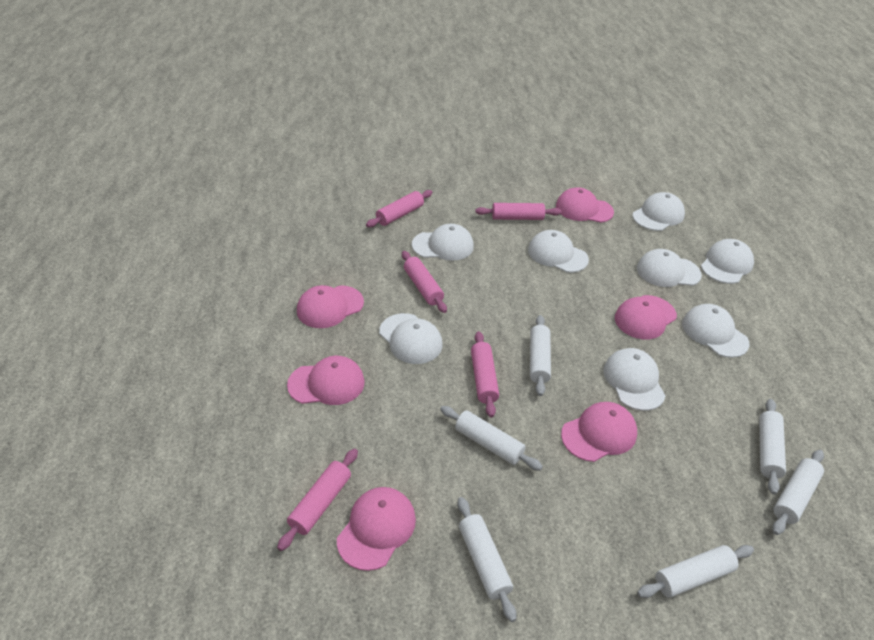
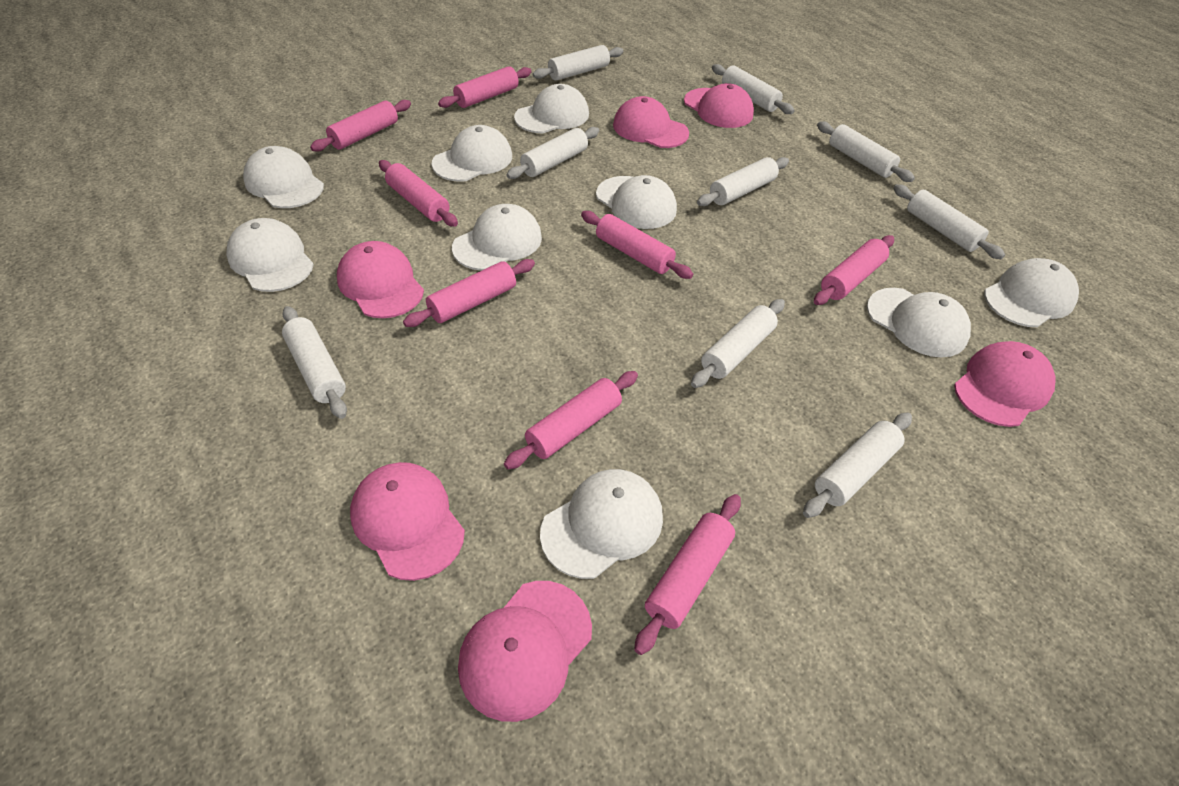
pink rolling pin: [277,449,358,551] [366,190,432,227] [402,251,447,313] [471,331,499,418] [475,203,562,220] = 5 -> [310,100,411,152] [379,160,458,227] [403,259,535,327] [438,66,532,108] [504,371,638,469] [581,211,693,279] [634,494,741,655] [814,235,894,305] = 8
white cap: [379,313,442,364] [412,224,474,261] [528,230,589,273] [603,348,666,411] [632,192,685,231] [637,249,702,287] [682,304,749,358] [701,239,754,284] = 8 -> [226,218,314,292] [243,146,324,208] [431,125,512,182] [452,204,542,271] [514,84,589,133] [540,469,663,579] [596,175,677,229] [867,288,971,357] [984,258,1079,327] = 9
white rolling pin: [440,406,543,471] [457,497,517,622] [530,315,551,396] [637,545,754,598] [759,399,786,495] [772,450,824,535] = 6 -> [282,306,347,419] [506,127,599,179] [533,45,623,81] [691,299,785,388] [697,157,789,206] [712,64,795,114] [803,413,912,518] [817,121,915,182] [893,184,1005,259] = 9

